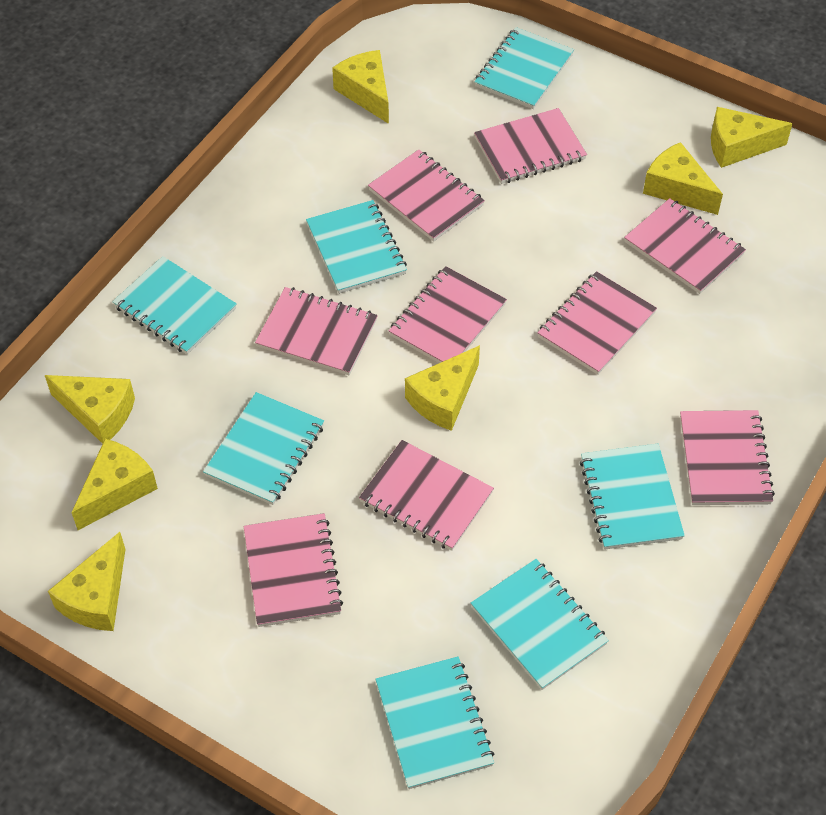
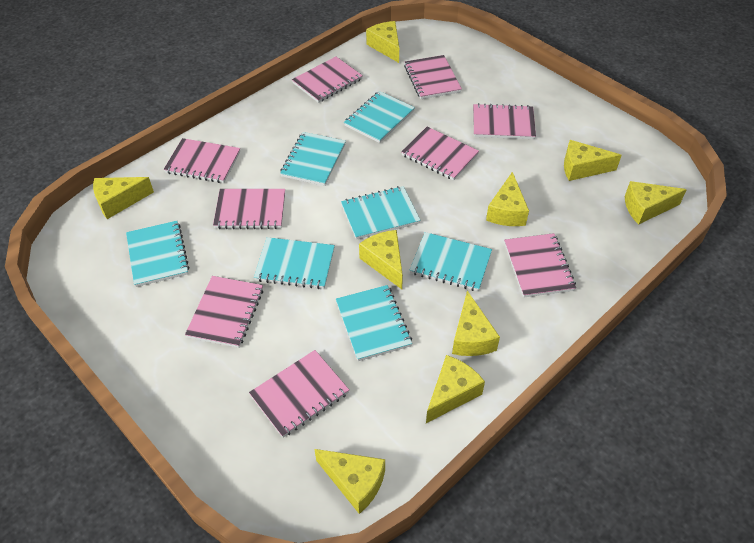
yellow cheese: [45,375,135,444] [48,532,125,631] [71,439,158,530] [332,50,389,124] [405,345,480,431] [643,142,723,215] [711,107,793,168] = 7 -> [93,177,154,219] [314,449,385,514] [359,230,403,289] [366,21,399,63] [426,355,485,423] [452,291,500,356] [486,172,529,226] [564,140,622,181] [625,181,687,225] = 9

